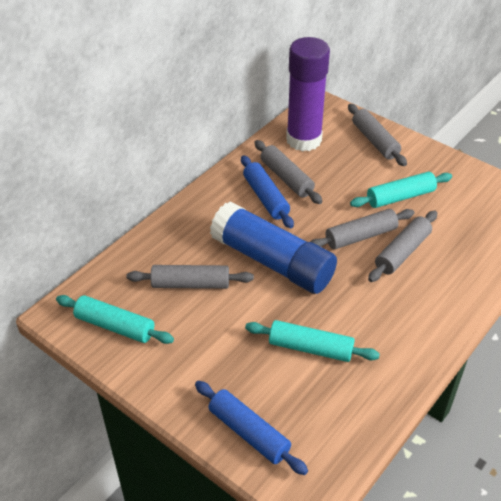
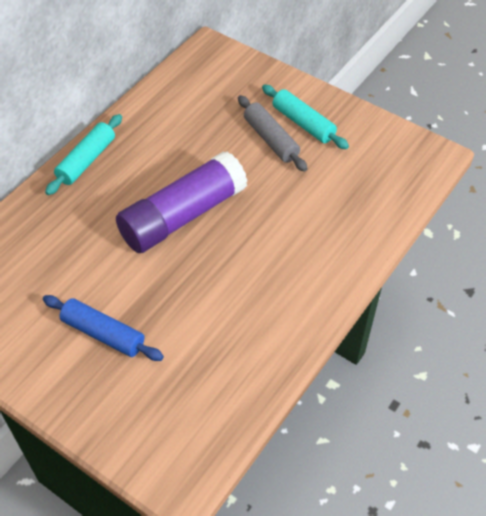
blue glue stick: [210,202,337,294] = 1 -> none = 0
blue rolling pin: [195,381,308,475] [241,155,294,228] = 2 -> [43,295,164,361] = 1
grey rolling pin: [127,265,254,289] [254,140,322,204] [310,209,414,249] [348,104,407,166] [368,211,437,282] = 5 -> [238,95,308,172] = 1
turquoise rolling pin: [56,295,174,344] [245,320,380,362] [350,172,452,208] = 3 -> [45,114,122,195] [262,85,349,149] = 2

